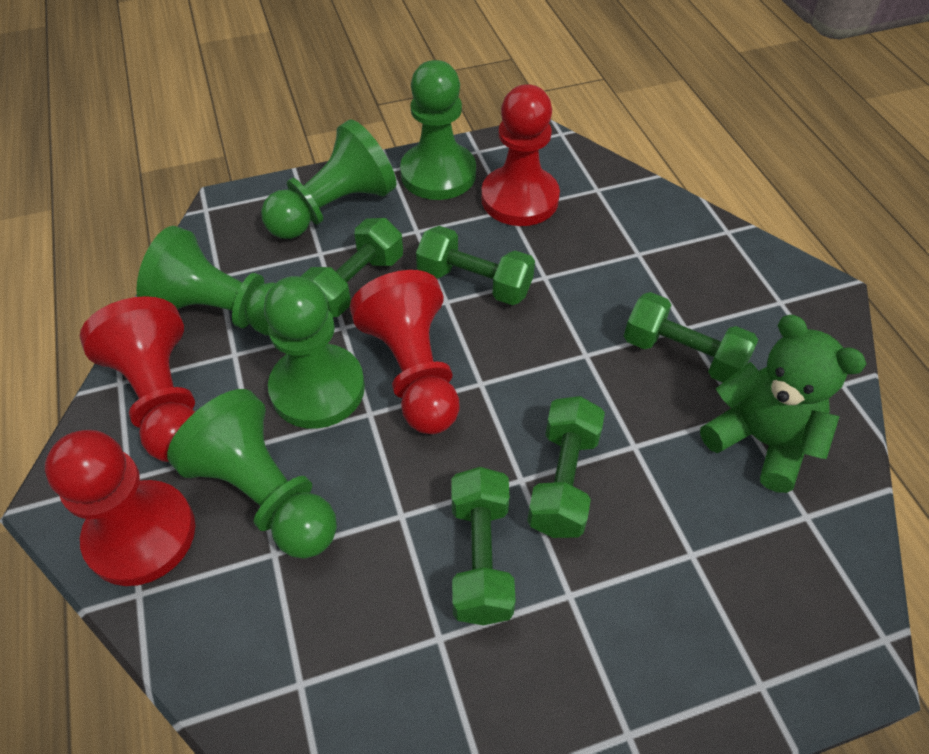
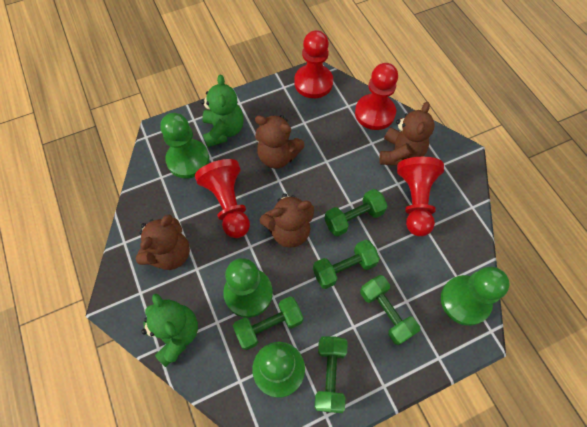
brown teddy bear: none = 0 -> [136,214,190,270] [255,115,305,169] [260,193,314,248] [379,102,434,165] = 4
green pawn: [136,226,275,336] [167,389,337,559] [261,119,396,239] [264,276,365,429] [400,60,476,200] = 5 -> [160,113,209,179] [223,258,273,318] [252,342,305,398] [441,267,509,326] = 4
green teddy bear: [700,315,866,493] = 1 -> [142,293,198,367] [201,75,244,147] = 2

